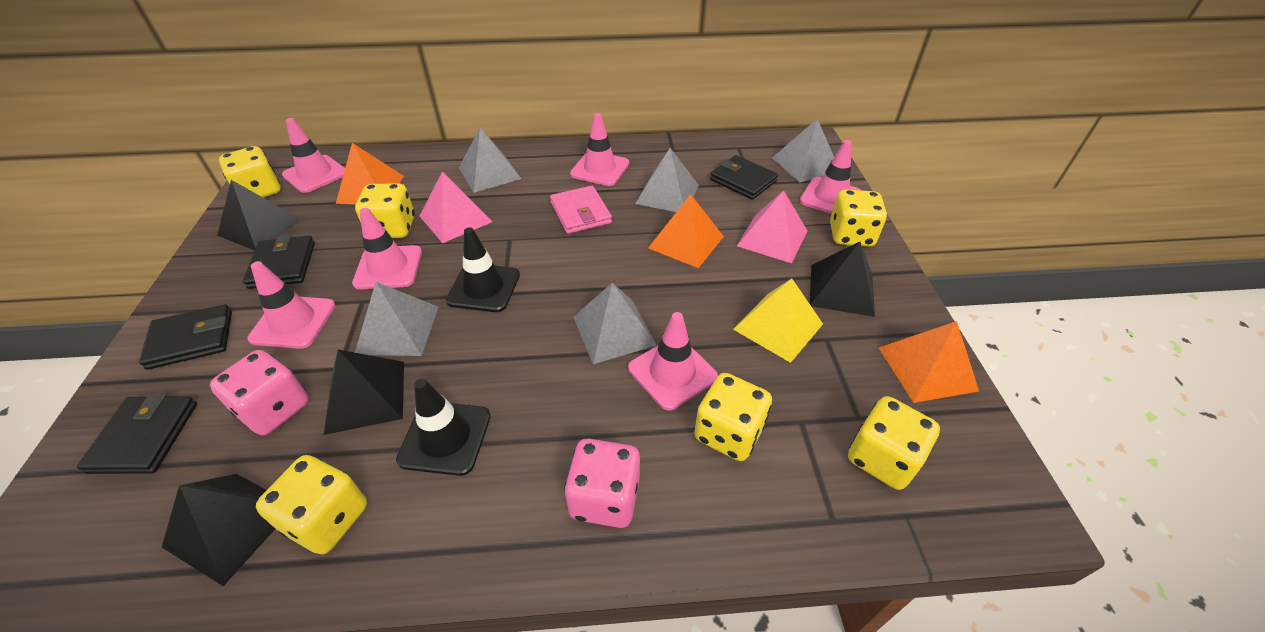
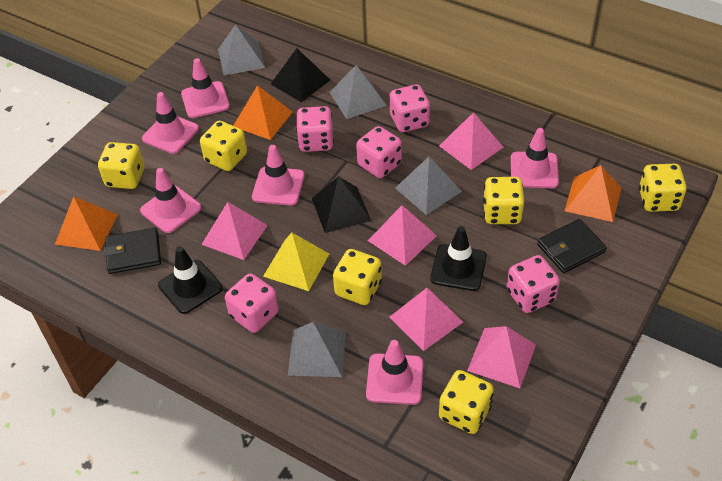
black pyramid: [162,474,275,586] [217,180,302,250] [324,349,404,435] [810,242,875,317] = 4 -> [271,48,330,102] [312,176,371,233] = 2
black wallet: [77,393,197,474] [139,304,232,370] [243,234,315,289] [710,155,778,200] = 4 -> [104,228,161,274] [537,219,607,273] = 2
grey pyramid: [355,282,438,356] [459,128,521,193] [573,283,657,364] [635,148,699,212] [772,119,834,182] = 5 -> [218,24,265,75] [288,322,346,377] [329,65,387,119] [395,156,462,215] = 4
pink dice: [210,350,309,435] [564,439,640,528] = 2 -> [225,273,279,333] [296,106,334,152] [356,126,402,178] [390,84,430,132] [507,255,560,313] = 5
pink pyramid: [420,171,492,243] [737,190,807,263] = 2 -> [201,202,268,260] [368,205,437,266] [389,288,463,351] [439,112,503,170] [467,326,536,388] = 5
pink wallet: [550,186,612,234] = 1 -> none = 0

